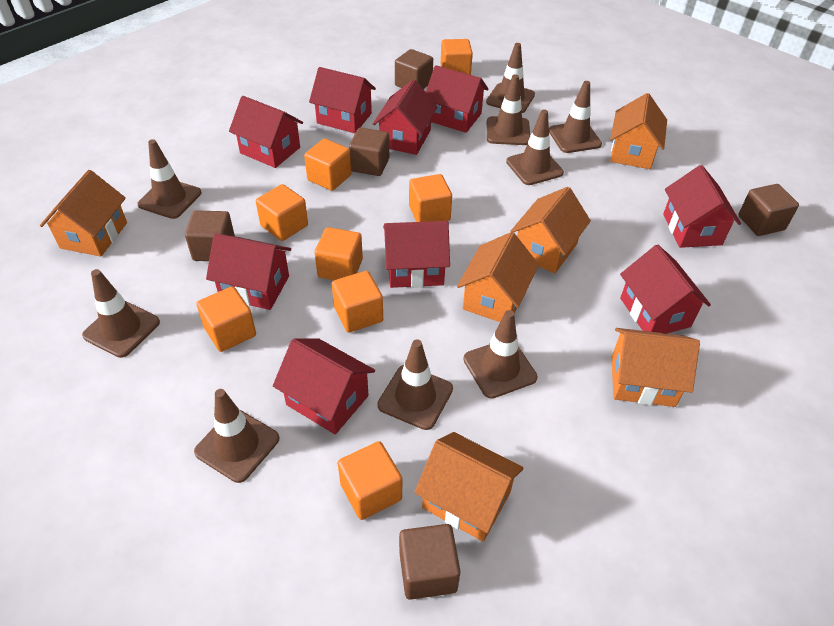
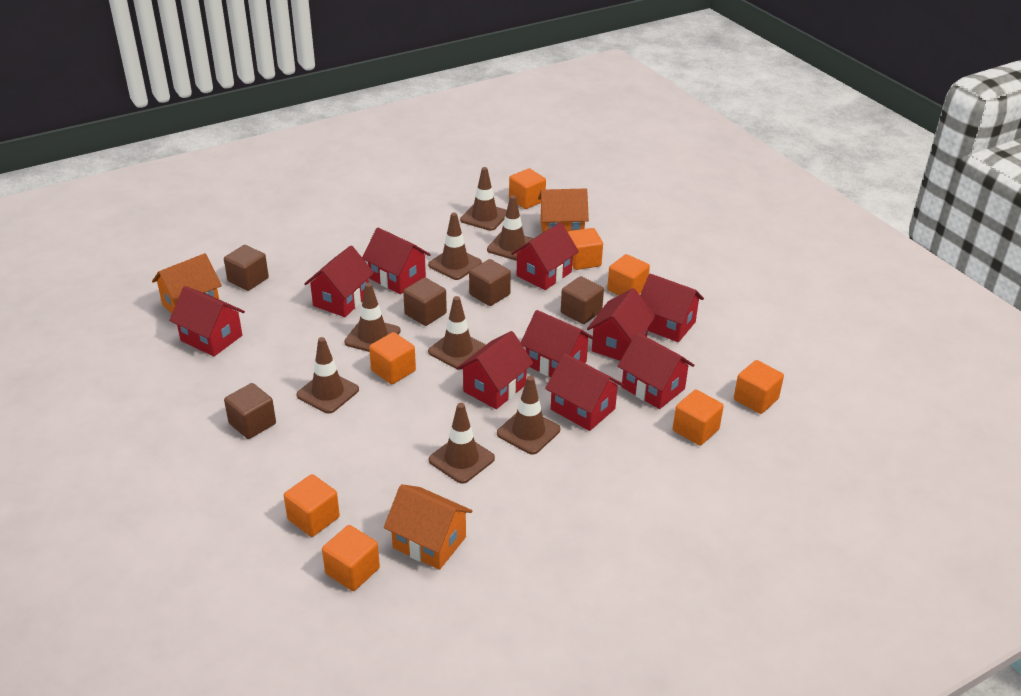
brown traffic cone: [82,269,160,358] [138,139,201,219] [194,389,279,483] [377,339,453,430] [463,310,537,399] [486,43,535,113] [487,74,530,145] [506,110,564,185] [549,81,602,153] = 9 -> [296,337,359,414] [344,283,401,352] [428,213,482,280] [428,296,486,370] [429,403,495,484] [460,167,507,231] [487,195,534,261] [497,376,560,455] = 8
orange house: [40,170,127,257] [414,432,523,542] [457,232,539,322] [510,187,591,273] [610,93,667,169] [611,328,700,407] = 6 -> [152,253,222,314] [384,484,473,570] [538,189,589,233] = 3
red house: [206,233,291,310] [229,96,303,168] [273,338,375,434] [309,67,376,133] [373,79,438,155] [383,221,450,288] [426,65,489,133] [620,245,711,334] [663,165,741,248] = 9 -> [169,286,245,357] [304,246,374,317] [362,227,431,294] [456,331,533,409] [511,222,579,290] [521,310,594,377] [545,353,624,431] [587,288,656,361] [618,332,695,409] [640,274,704,342] = 10

